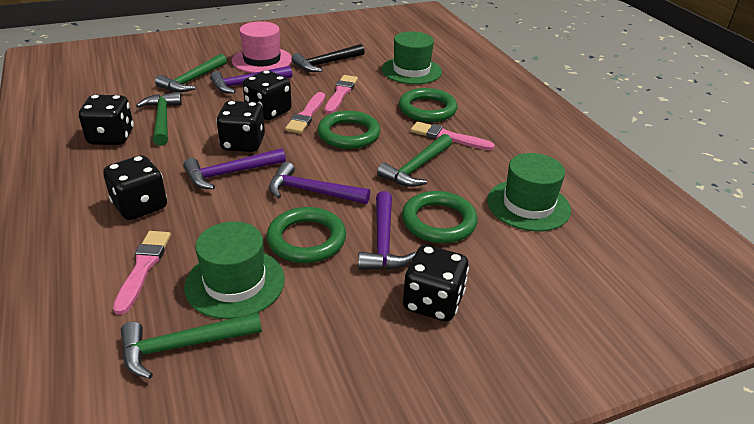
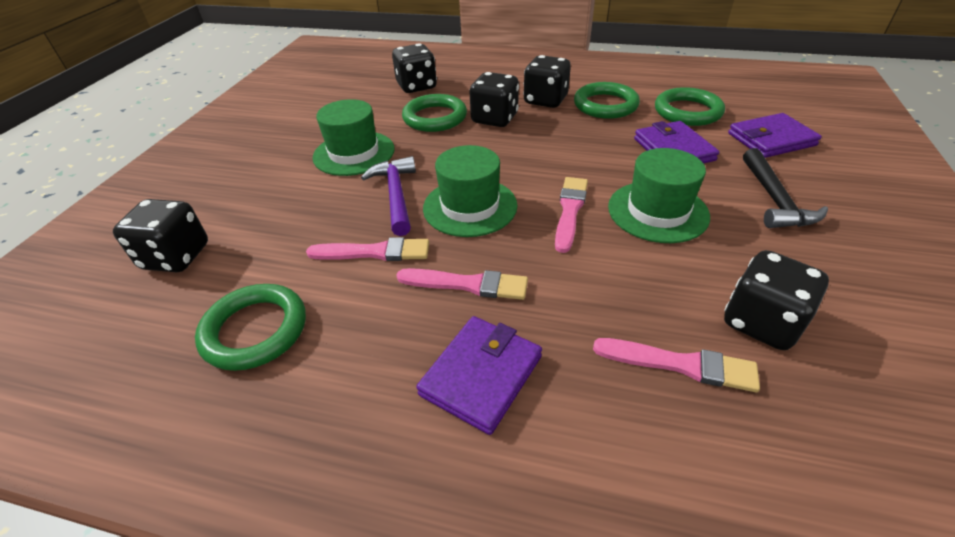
green hammer: [121,312,262,379] [136,92,182,146] [155,54,227,92] [377,134,452,187] = 4 -> none = 0
pink hat: [232,21,292,73] = 1 -> none = 0
purple hammer: [183,148,286,189] [210,66,292,93] [269,162,370,204] [358,191,416,270] = 4 -> [361,156,416,236] = 1
purple wallet: none = 0 -> [416,316,542,435] [634,121,719,164] [728,113,822,158] = 3

